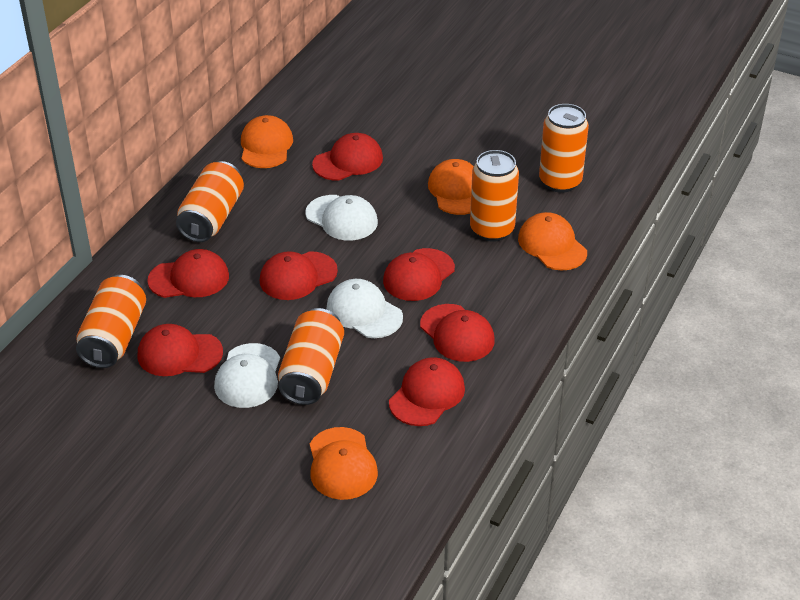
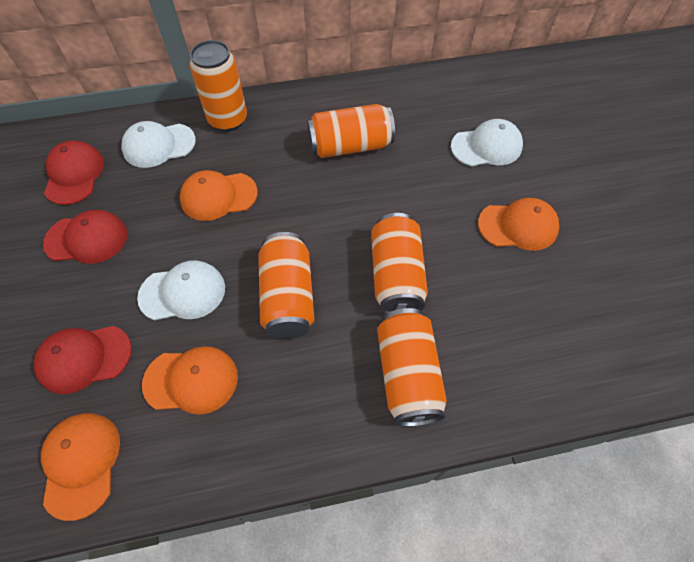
red cap: [137,324,223,376] [147,249,229,298] [260,251,338,300] [312,133,383,181] [383,248,455,301] [389,357,465,426] [420,304,495,362] = 7 -> [33,326,132,394] [43,210,127,264] [44,140,104,205] = 3

